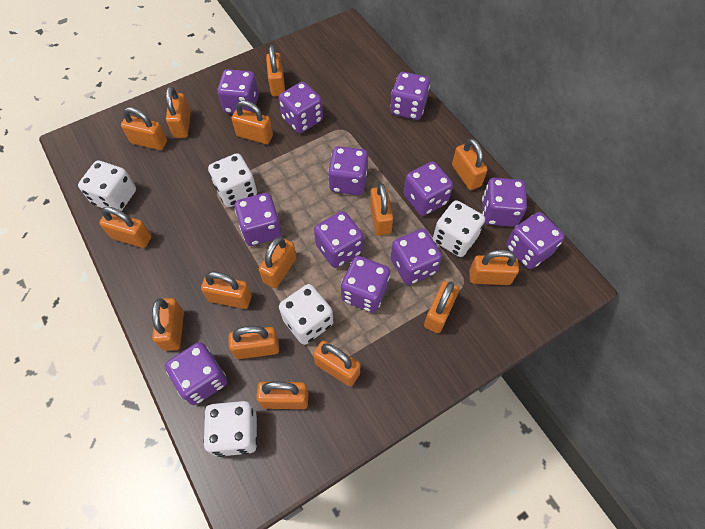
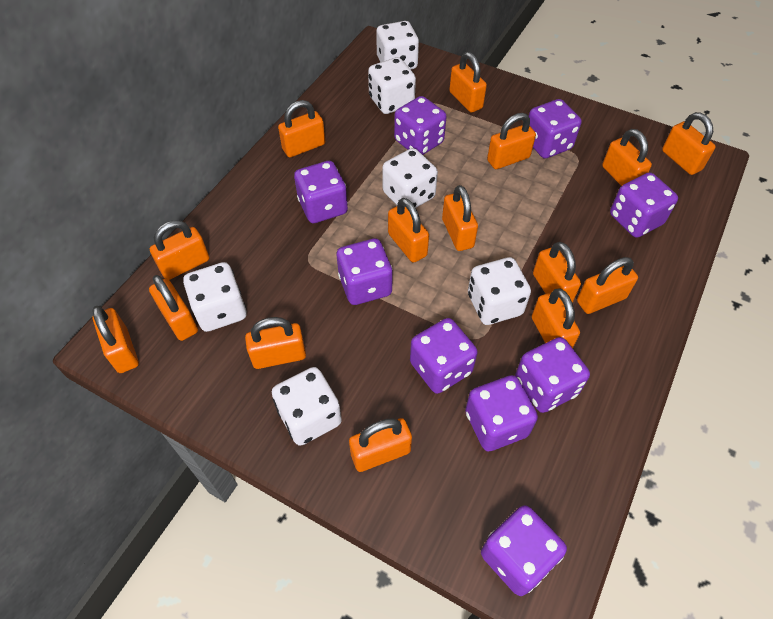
purple dice: [165,342,227,405] [217,69,259,114] [235,193,282,246] [279,82,323,133] [314,211,364,268] [328,146,368,195] [341,256,390,313] [390,72,430,120] [391,229,442,285] [403,161,453,216] [482,178,527,227] [506,212,565,269] = 12 -> [294,161,348,223] [337,238,393,305] [394,96,447,155] [410,318,478,394] [465,375,538,451] [481,505,567,596] [515,337,590,413] [529,99,581,158] [610,172,678,238] = 9
white dice: [78,161,136,211] [203,401,257,457] [208,153,257,207] [279,284,333,345] [433,200,485,257] = 5 -> [183,262,246,332] [272,367,342,446] [368,57,416,114] [376,21,419,70] [382,148,438,208] [468,257,531,325] = 6

